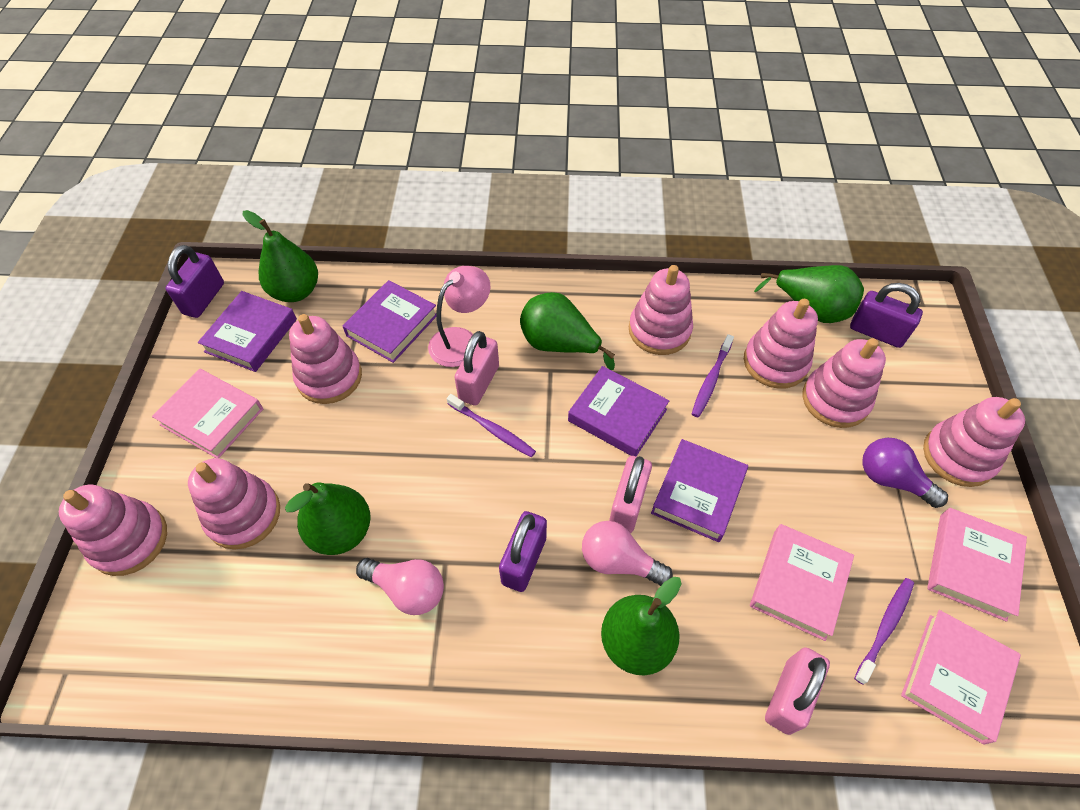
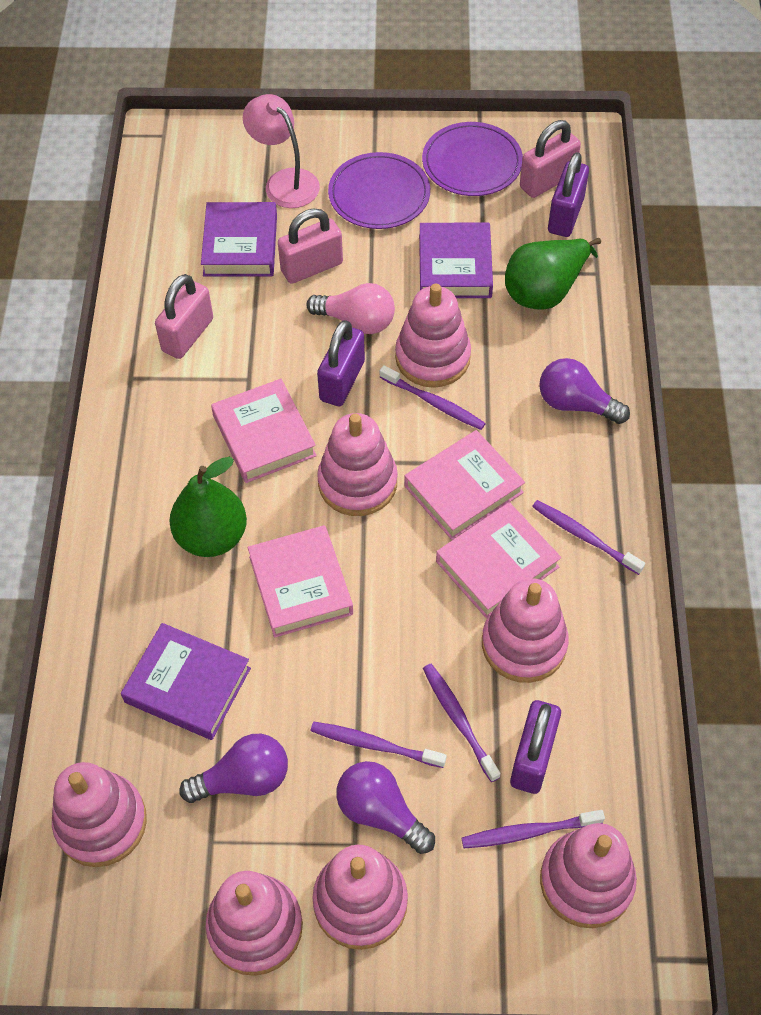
green pear: [243,210,318,302] [285,482,371,555] [520,292,615,370] [601,577,682,676] [754,265,864,323] = 5 -> [169,457,247,557] [505,238,601,310] = 2
pink light bulb: [356,558,444,615] [582,521,673,586] = 2 -> [306,283,395,334] = 1
purple book: [198,291,297,372] [342,280,436,363] [568,366,669,457] [651,439,748,542] = 4 -> [121,623,251,740] [201,202,277,277] [419,223,493,298] = 3
purple light bulb: [863,438,948,508] = 1 -> [179,734,288,803] [336,761,435,854] [539,358,630,424] = 3
purple plate: none = 0 -> [328,152,430,229] [422,122,523,196] = 2
purple toothbrush: [447,394,536,457] [692,334,734,417] [854,578,914,685] = 3 -> [311,722,447,768] [380,365,486,430] [423,664,501,782] [461,810,605,848] [532,500,645,575] = 5

